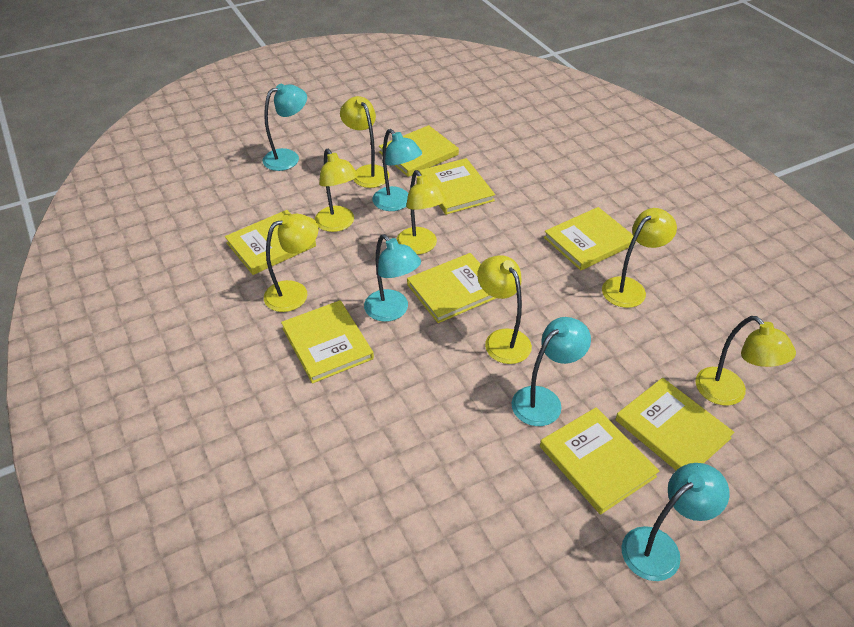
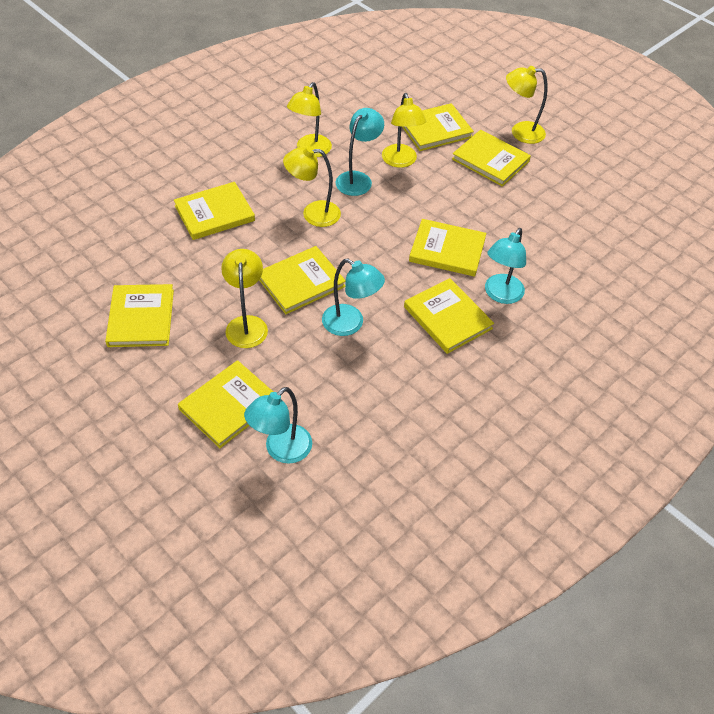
turquoise lamp: [263,84,307,171] [364,234,421,322] [372,129,422,211] [511,317,591,426] [621,463,729,581] = 5 -> [244,387,312,464] [322,259,385,336] [336,108,384,196] [485,228,526,304] = 4
yellow lamp: [264,214,318,312] [315,149,358,232] [340,96,390,188] [396,170,447,254] [477,255,532,364] [602,208,677,308] [696,316,796,406] = 7 -> [221,249,268,348] [283,146,341,227] [287,82,332,157] [382,93,426,168] [506,66,547,144] = 5

